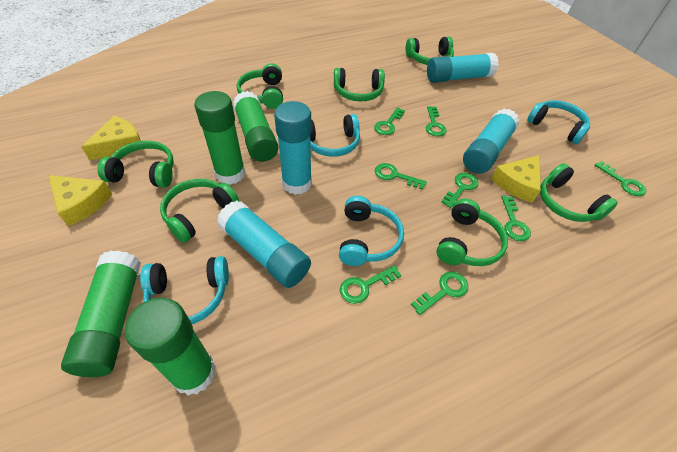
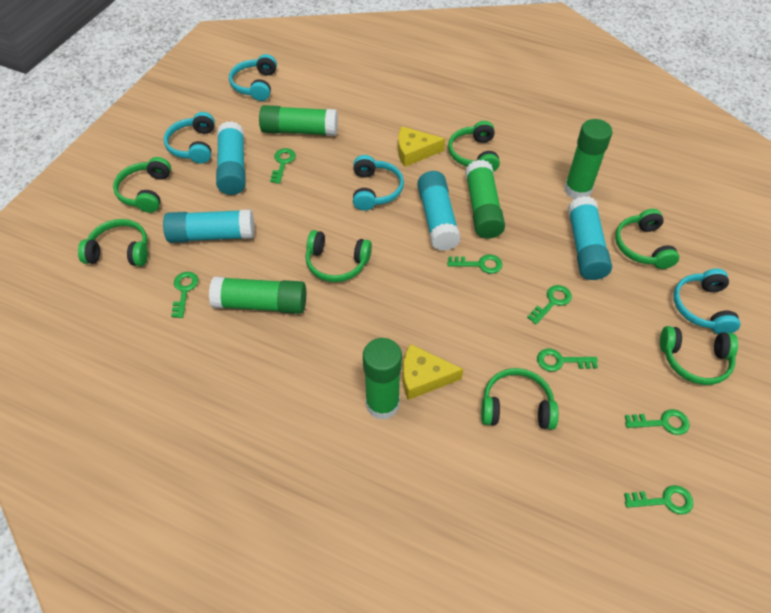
green glue stick: [61,250,141,377] [125,298,216,396] [194,91,245,185] [233,91,278,162] = 4 -> [209,277,306,314] [259,105,338,136] [363,338,402,420] [465,160,505,239] [564,119,613,199] = 5
green key: [340,265,402,304] [374,107,405,135] [375,163,427,190] [411,272,468,315] [426,106,447,136] [441,173,478,208] [501,196,531,241] [594,161,646,196] = 8 -> [171,272,199,318] [270,148,296,184] [447,254,502,274] [527,285,572,324] [537,349,598,371] [624,485,694,515] [625,409,690,435] = 7
yellow cheese: [48,175,112,226] [81,116,144,160] [491,155,541,203] = 3 -> [398,126,445,167] [403,344,463,400] = 2

